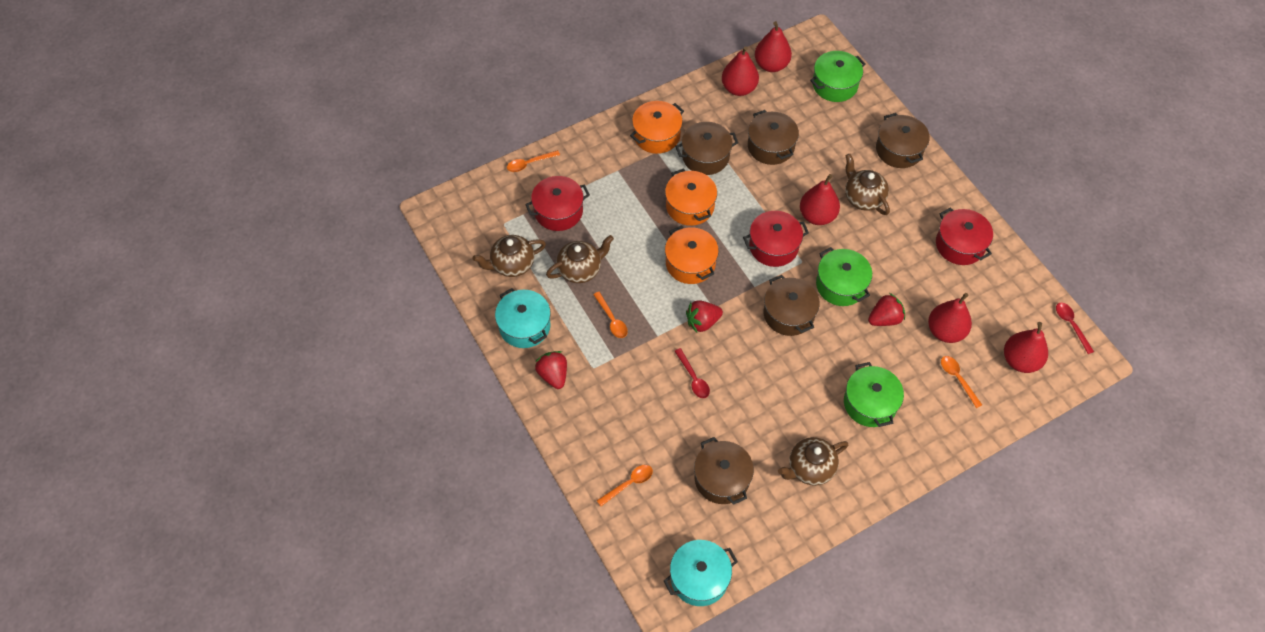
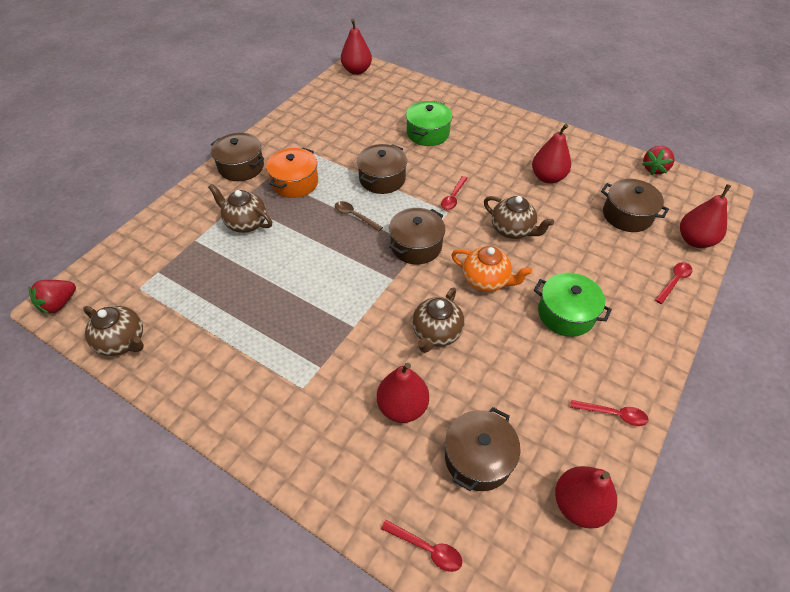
brown spoon: none = 0 -> [335,201,383,231] = 1
green pot: [810,51,865,102] [816,247,872,306] [844,362,904,427] = 3 -> [406,101,452,146] [534,273,612,337] = 2
orange pot: [630,101,684,154] [665,168,717,226] [665,226,719,284] = 3 -> [266,148,318,198] = 1
orange spoon: [507,150,560,172] [593,292,628,338] [597,465,653,506] [941,356,982,408] = 4 -> none = 0
orange teapot: none = 0 -> [451,246,532,292] = 1
red pot: [525,176,590,231] [743,211,809,267] [936,207,993,265] = 3 -> none = 0
red spoon: [675,348,710,398] [1056,302,1094,354] = 2 -> [381,520,462,572] [441,176,468,210] [570,400,649,426] [655,262,692,304] = 4
red strawberry: [535,351,567,389] [686,300,723,332] [868,293,905,326] = 3 -> [28,280,76,314] [642,146,674,175] = 2
turquoise pot: [495,288,551,348] [664,540,738,606] = 2 -> none = 0

